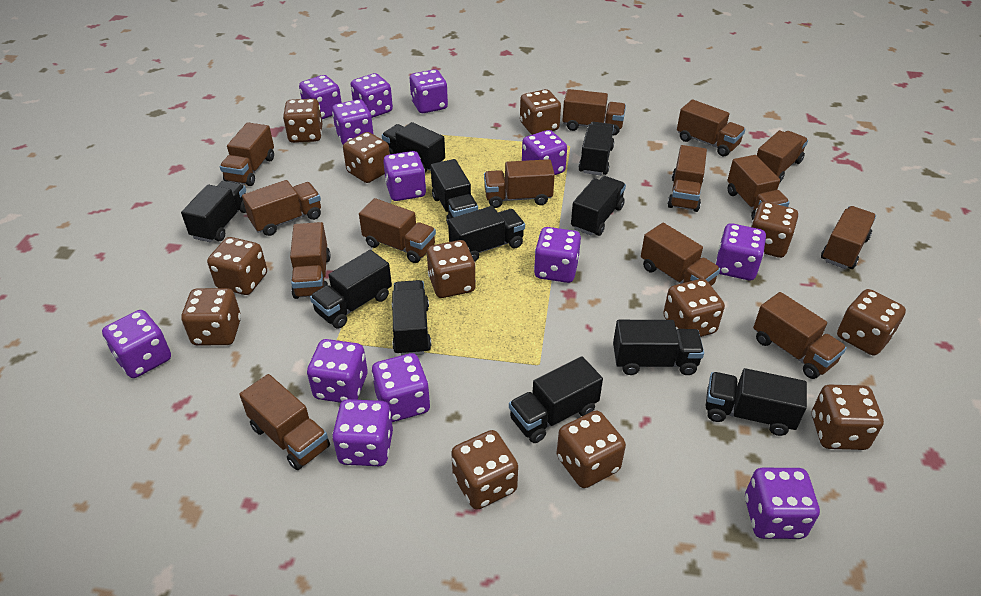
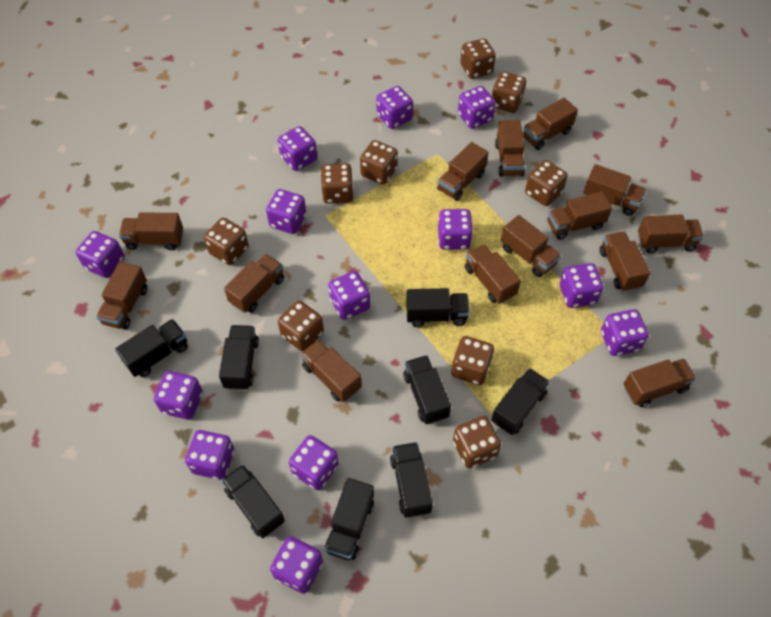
black truck: [181,181,246,242] [310,250,392,329] [382,122,445,172] [392,280,432,355] [431,159,478,224] [448,206,525,261] [509,356,603,443] [571,176,626,236] [578,122,614,175] [613,320,704,375] [706,368,807,436] = 11 -> [115,319,188,377] [219,325,259,390] [221,464,285,538] [324,478,374,560] [390,442,433,518] [403,355,451,424] [406,288,470,327] [491,368,550,435] = 8
brown dice: [181,288,241,345] [207,237,267,295] [283,99,323,143] [343,132,390,183] [427,240,476,298] [451,430,518,510] [520,89,561,135] [556,410,626,488] [663,279,725,337] [751,202,798,258] [812,385,884,450] [837,289,906,356] = 12 -> [204,218,249,265] [278,301,324,352] [320,163,353,204] [360,140,398,185] [451,336,494,385] [453,416,501,468] [460,38,496,79] [492,72,526,113] [525,160,568,206] = 9

